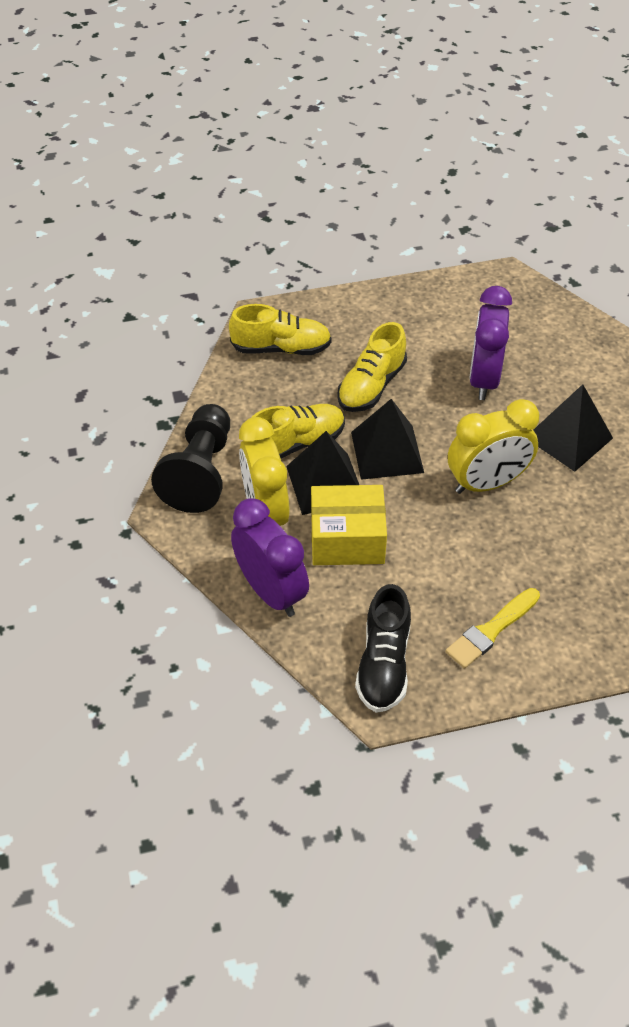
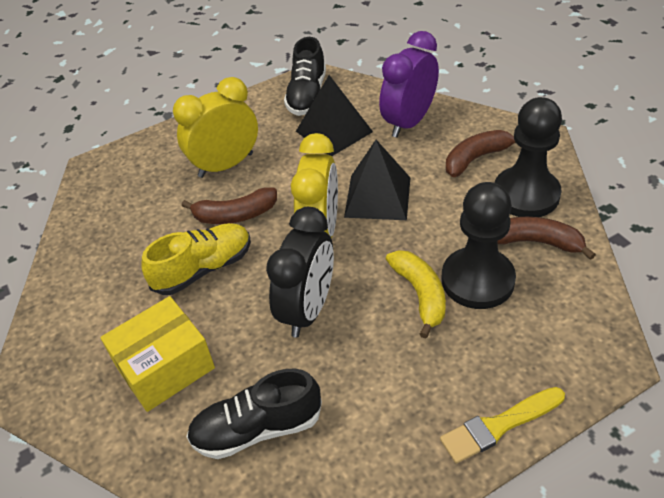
black clock: none = 0 -> [266,207,334,338] = 1
black pawn: [151,404,230,513] = 1 -> [441,182,516,309] [494,97,562,217] = 2
black pyramid: [286,431,359,515] [351,399,424,480] [533,384,613,472] = 3 -> [296,75,373,156] [344,140,410,220] = 2
black shoe: [355,584,411,713] = 1 -> [186,369,322,459] [284,37,326,116] = 2
brown banana: none = 0 -> [182,187,277,224] [446,130,516,177] [497,217,596,260] = 3
purple clock: [231,498,309,617] [469,286,512,400] = 2 -> [379,31,439,138] = 1
yellow banana: none = 0 -> [386,250,446,339] = 1
yellow shoe: [229,304,332,355] [251,404,345,459] [337,322,407,412] = 3 -> [141,223,251,295] = 1

